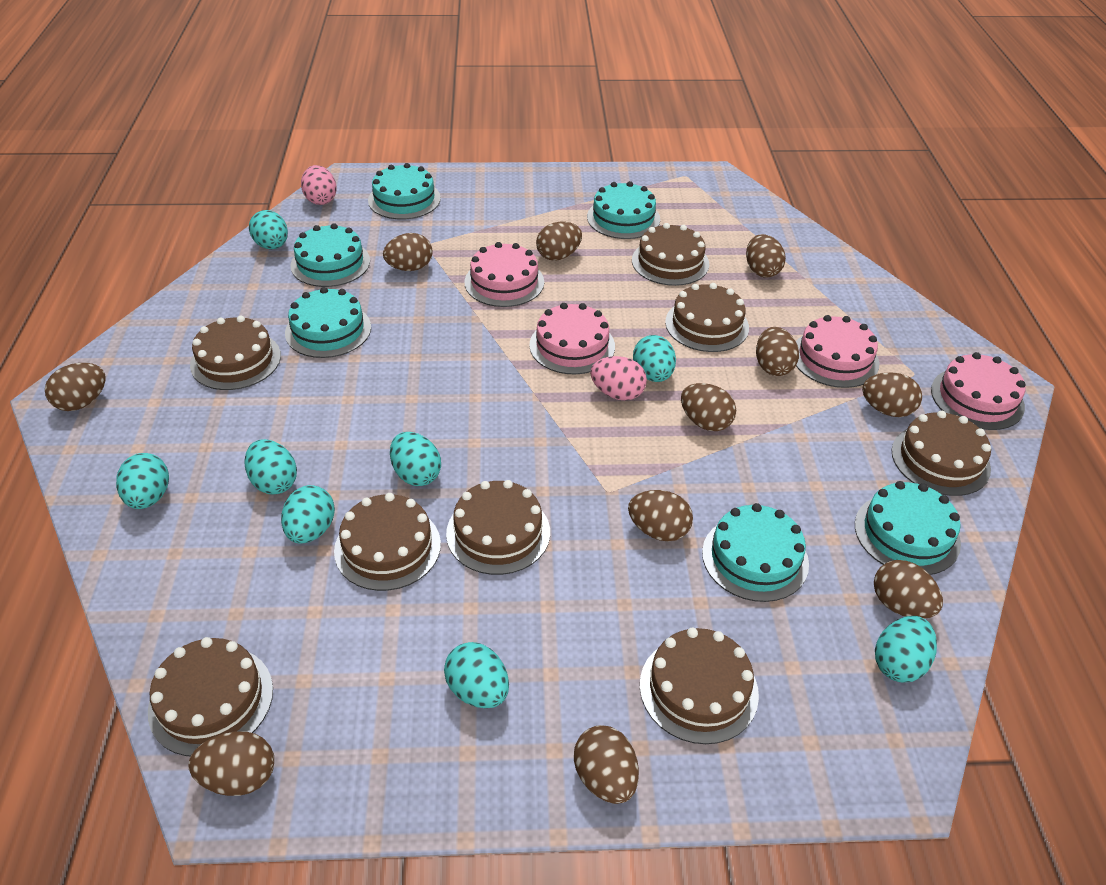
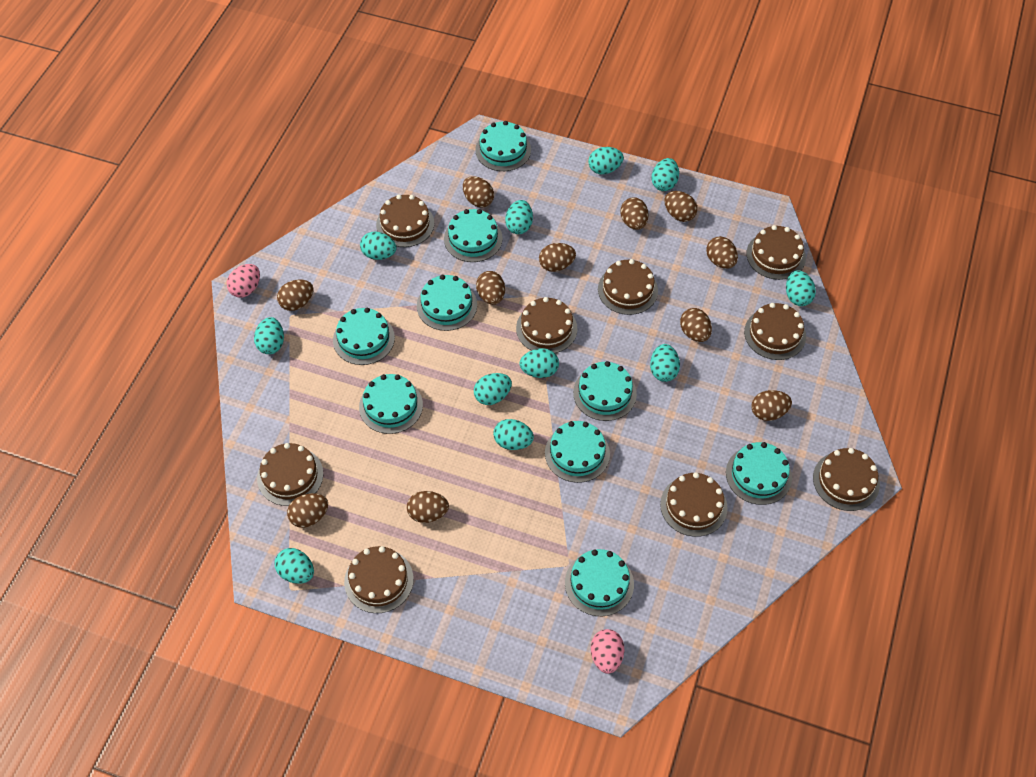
brown cake: [148,637,273,756] [190,315,281,390] [334,493,441,591] [446,480,550,575] [632,223,709,286] [640,628,759,744] [665,283,749,352] [892,411,991,496] = 8 -> [257,443,323,506] [344,546,413,613] [376,195,434,247] [516,297,577,353] [598,259,658,315] [660,472,728,537] [744,303,806,360] [746,225,806,280] [813,448,880,511] = 9
pink cake: [465,242,544,307] [529,303,615,374] [796,315,879,388] [931,352,1026,430] = 4 -> none = 0
turquoise cake: [285,287,371,358] [290,223,370,287] [368,163,441,219] [587,181,660,239] [702,503,809,602] [855,481,961,575] = 6 -> [333,308,395,365] [359,374,423,434] [417,275,477,331] [444,209,503,262] [475,121,531,171] [545,421,610,483] [565,549,634,616] [573,361,637,421] [726,442,792,505] = 9
turquoise egg: [116,453,169,509] [244,439,297,494] [249,210,288,249] [281,485,335,543] [390,432,441,486] [444,642,509,708] [633,335,676,382] [875,616,937,682] = 8 -> [254,317,284,354] [275,548,314,584] [360,231,397,260] [474,373,512,405] [493,419,534,450] [505,200,533,234] [519,349,559,378] [588,147,624,174] [650,344,680,382] [652,158,679,191] [786,270,816,306] = 11

